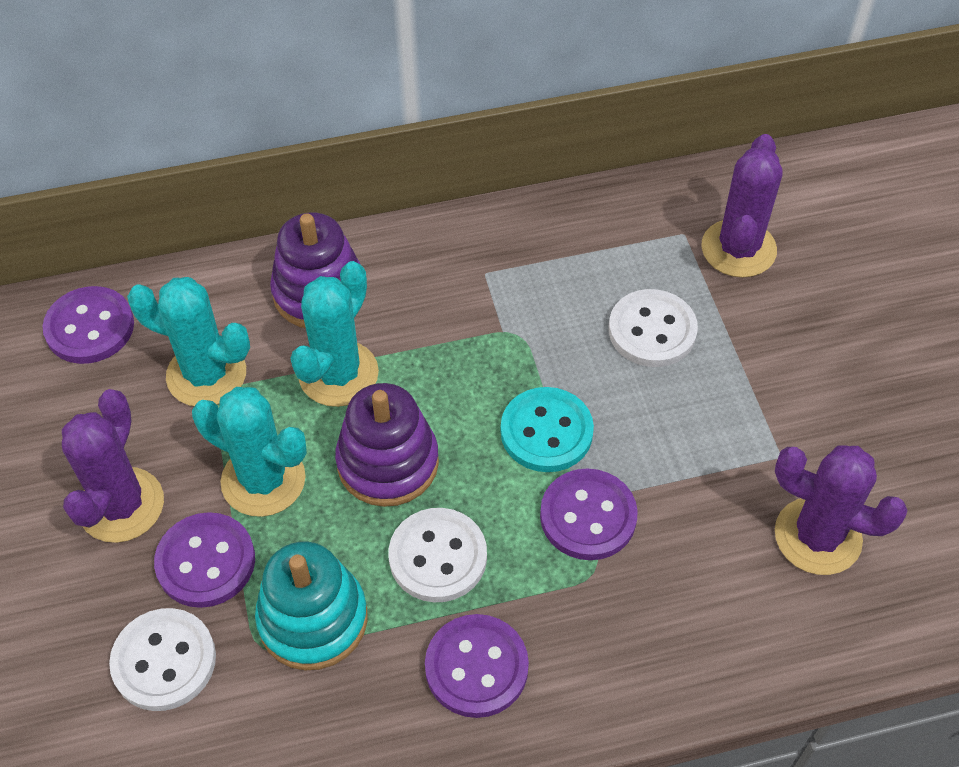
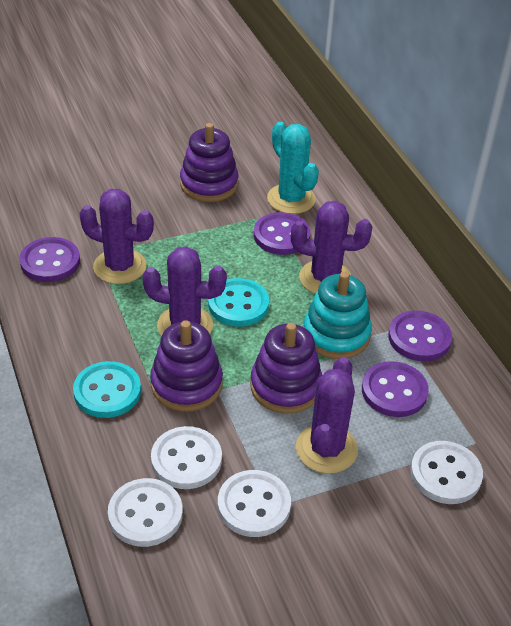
purple cactus: [62,389,164,543] [701,134,783,278] [775,445,907,575] = 3 -> [79,189,154,284] [142,246,227,336] [291,201,372,294] [296,357,358,474] = 4
purple stacking toy: [270,212,361,328] [335,383,439,507] = 2 -> [150,320,223,412] [180,123,238,202] [250,323,322,414] = 3
turquoise button: [501,387,594,472] = 1 -> [73,361,141,418] [208,278,269,327] = 2
turquoise cactus: [127,277,250,406] [192,387,307,517] [290,261,379,407] = 3 -> [267,122,319,214] = 1
white button: [109,608,216,711] [389,508,487,602] [609,289,698,367] = 3 -> [108,478,183,547] [151,426,222,489] [218,470,291,537] [410,441,483,504] = 4

